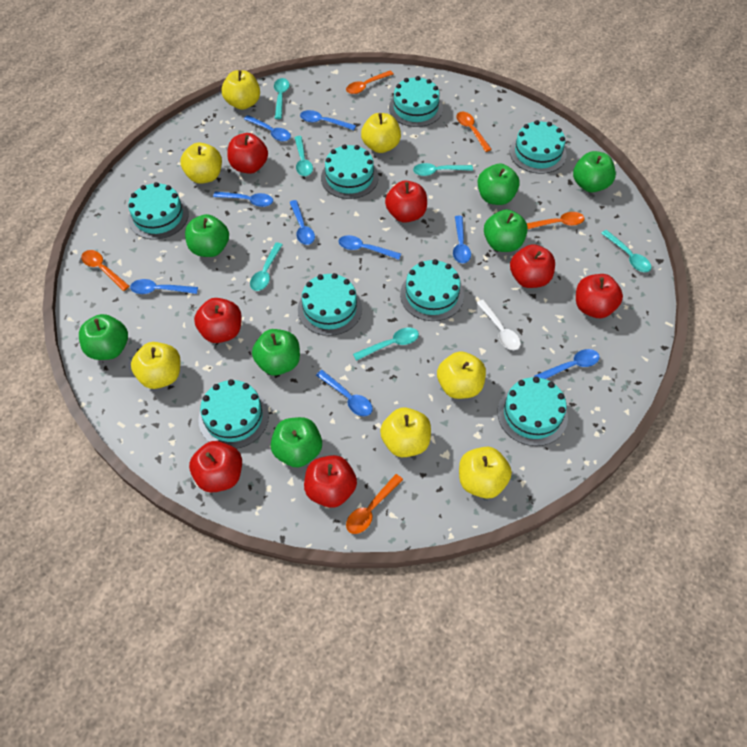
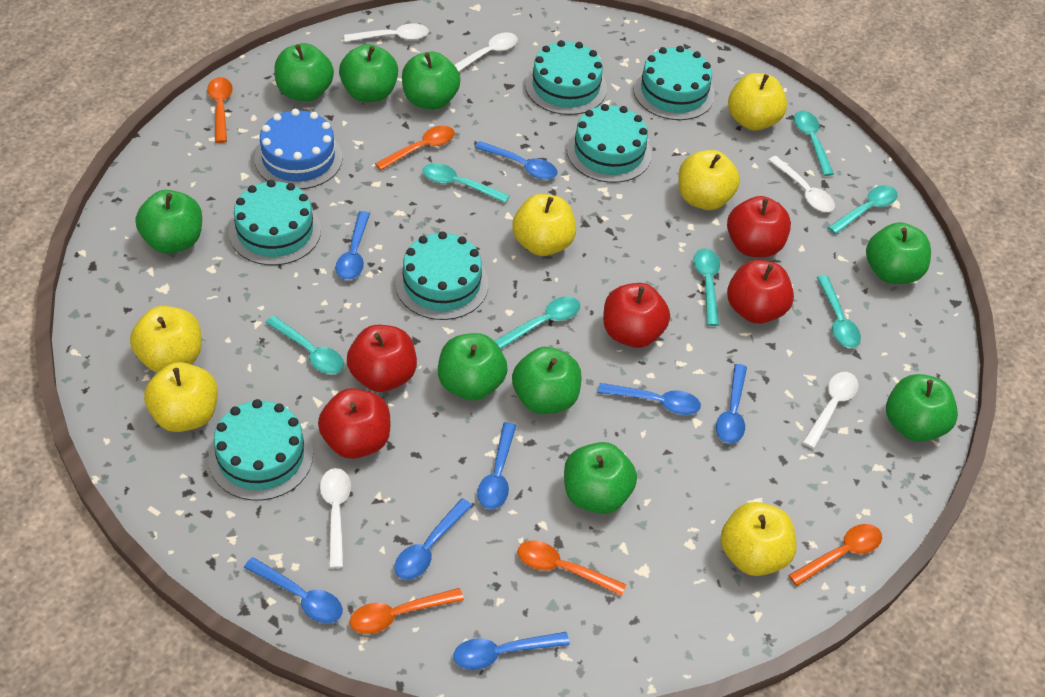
blue cake: none = 0 -> [254,109,343,189] = 1
blue spoon: [130,279,198,294] [213,191,273,207] [244,115,291,141] [289,200,315,245] [300,110,356,130] [316,370,373,416] [338,235,401,260] [453,216,471,263] [534,349,600,379] = 9 -> [244,557,343,623] [335,211,370,280] [394,498,472,580] [453,632,570,670] [475,141,558,180] [477,422,517,509] [598,383,701,415] [716,364,747,443] = 8
green apple: [79,314,128,360] [185,214,229,257] [252,329,300,375] [271,417,322,467] [478,164,520,205] [484,209,528,252] [573,151,616,192] = 7 -> [135,190,202,253] [274,43,334,102] [339,44,398,102] [402,52,461,110] [438,333,507,401] [512,347,582,414] [564,442,637,514] [866,222,931,284] [886,374,958,442] = 9
red apple: [189,441,242,493] [194,298,242,343] [227,133,268,174] [304,455,357,508] [385,180,427,223] [510,244,555,288] [576,274,623,318] = 7 -> [318,388,390,459] [347,325,417,392] [603,283,670,348] [727,196,791,257] [727,260,794,324] = 5
turquoise cake: [128,182,189,240] [198,379,269,449] [298,273,362,336] [321,144,379,199] [389,76,443,127] [400,259,464,321] [497,377,568,446] [510,120,567,174] = 8 -> [208,399,313,501] [229,180,321,265] [395,231,488,320] [525,40,607,115] [567,104,652,183] [634,46,715,120] = 6
turquoise spoon: [250,242,283,291] [274,78,289,119] [294,136,313,176] [353,327,419,361] [413,163,473,176] [601,230,652,272] = 6 -> [265,315,344,374] [422,163,510,203] [494,297,580,349] [693,248,720,326] [794,111,834,176] [817,275,861,348] [828,185,898,234] = 7
white spoon: [477,300,521,350] = 1 -> [320,468,351,568] [344,23,429,42] [454,32,518,72] [769,156,835,212] [802,372,858,449] = 5
yellow apple: [131,342,180,389] [180,143,222,184] [222,70,260,110] [361,113,401,153] [380,407,431,457] [437,351,486,399] [459,447,512,499] = 7 -> [130,306,201,372] [144,362,218,432] [512,194,576,256] [678,150,740,210] [721,502,797,576] [728,73,787,130] = 6

